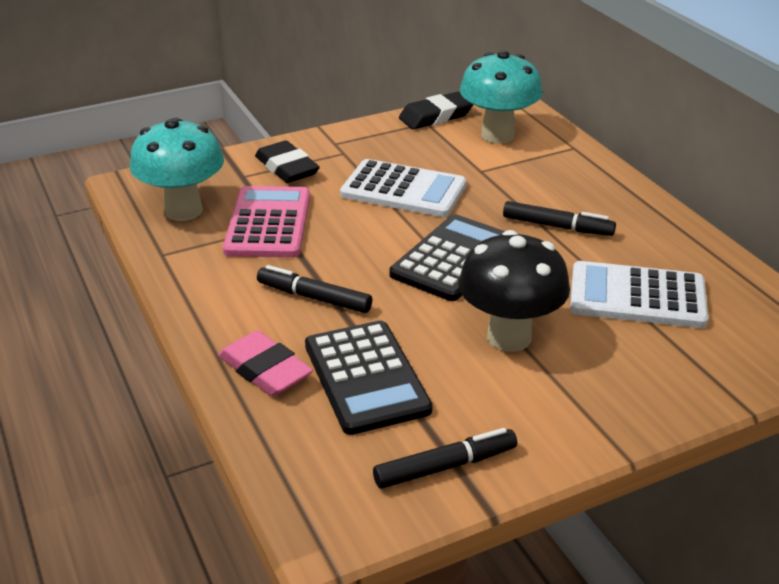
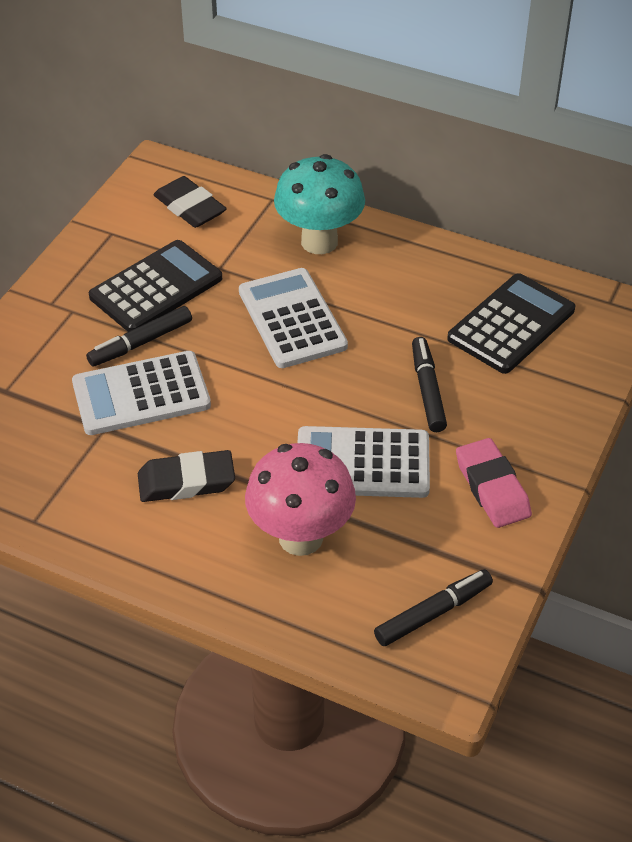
black mushroom: [458,230,570,352] = 1 -> none = 0
pink calculator: [223,186,310,258] = 1 -> none = 0
pink mushroom: none = 0 -> [245,443,356,556] = 1
turquoise mushroom: [130,118,224,221] [460,51,542,144] = 2 -> [274,154,365,254] = 1
white calculator: [340,159,467,217] [570,261,708,328] = 2 -> [72,351,211,435] [239,268,348,368] [297,426,430,498] = 3

